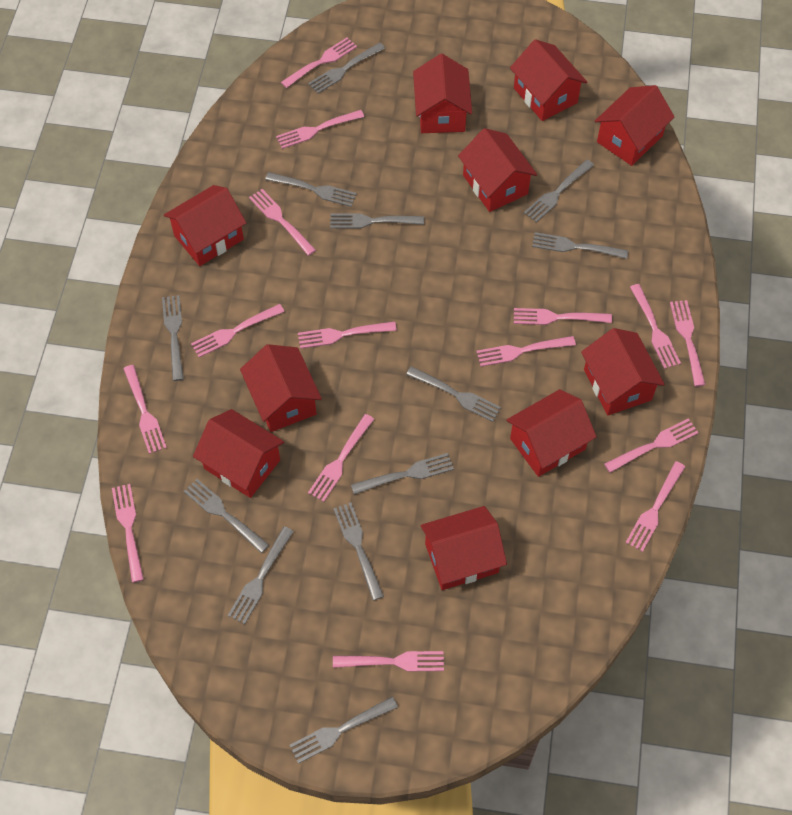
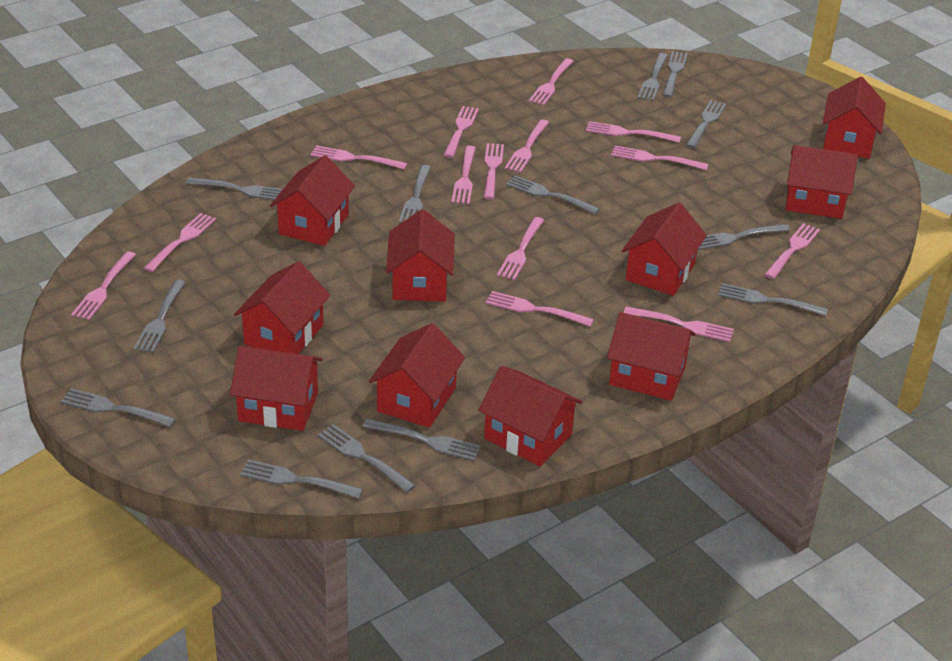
grey fork: [162,295,184,381] [184,479,269,553] [228,526,294,624] [265,172,357,207] [290,697,398,764] [308,43,385,94] [330,214,424,229] [333,502,384,601] [351,453,454,495] [406,366,501,422] [524,160,594,223] [532,232,628,259] = 12 -> [61,388,176,427] [134,280,186,353] [186,177,283,200] [240,459,363,498] [317,424,416,493] [362,418,481,461] [399,165,431,223] [506,176,600,214] [638,53,668,101] [663,51,688,98] [686,100,726,148] [698,224,790,250] [718,283,828,316] = 13
pink fork: [112,484,144,582] [123,365,167,454] [191,304,285,357] [249,189,316,256] [276,110,364,149] [281,37,357,88] [298,321,397,349] [308,414,374,502] [333,651,444,672] [476,336,576,367] [514,308,612,325] [604,418,698,473] [626,461,685,552] [630,284,681,369] [670,300,705,386] = 15 -> [71,251,136,320] [144,213,216,272] [310,145,408,170] [443,106,479,158] [451,146,476,204] [483,143,504,200] [486,291,594,327] [497,217,544,280] [505,119,549,173] [529,58,574,105] [586,121,681,143] [611,146,708,170] [624,306,734,342] [764,223,820,279] = 14

